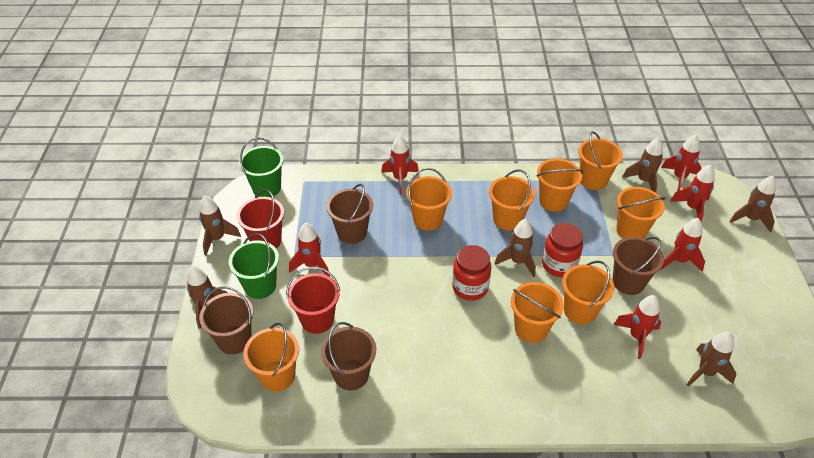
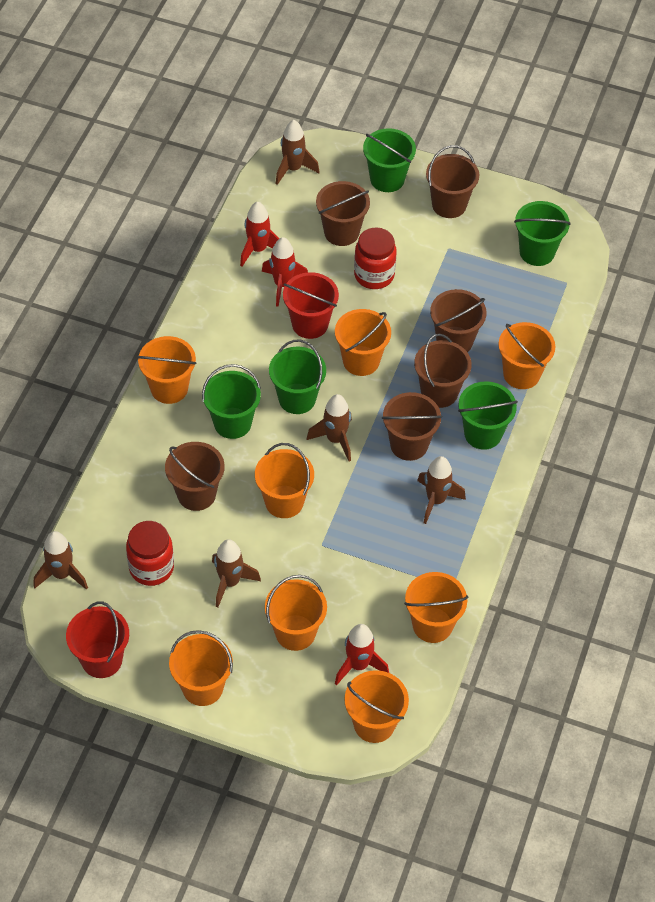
brown bucket: [199,286,253,354] [321,322,376,390] [326,184,373,244] [613,237,664,295] = 4 -> [165,442,225,511] [316,181,370,246] [382,392,442,461] [414,334,472,408] [426,145,479,218] [430,289,487,352] = 6
brown rocket: [187,266,228,329] [199,196,241,255] [494,219,536,277] [622,137,663,193] [687,332,737,387] [729,176,776,232] = 6 -> [33,531,88,590] [212,539,261,607] [276,120,320,185] [307,394,352,462] [417,456,466,524] = 5
green bucket: [228,233,279,299] [239,137,284,197] = 2 -> [202,364,261,439] [269,339,326,414] [363,128,416,192] [458,381,518,450] [514,201,571,266] = 5
red rocket: [289,223,330,277] [381,136,419,194] [613,295,661,359] [661,135,702,191] [661,218,705,272] [670,165,715,221] = 6 -> [240,202,280,267] [262,237,308,307] [335,624,389,685] = 3

